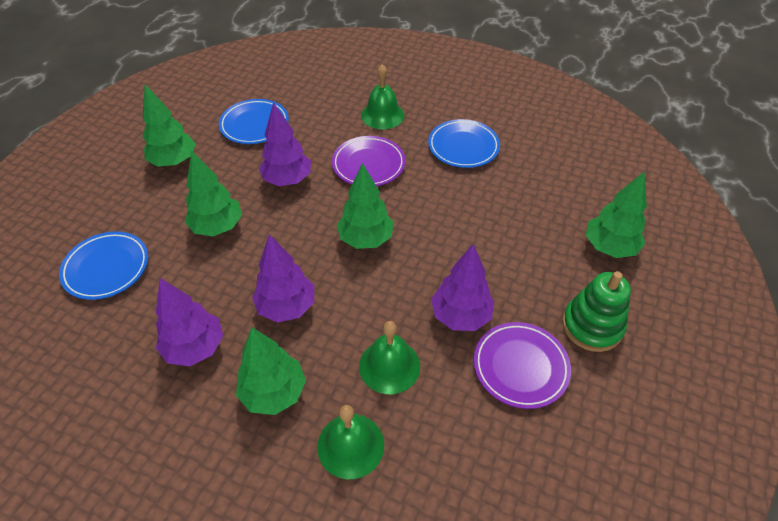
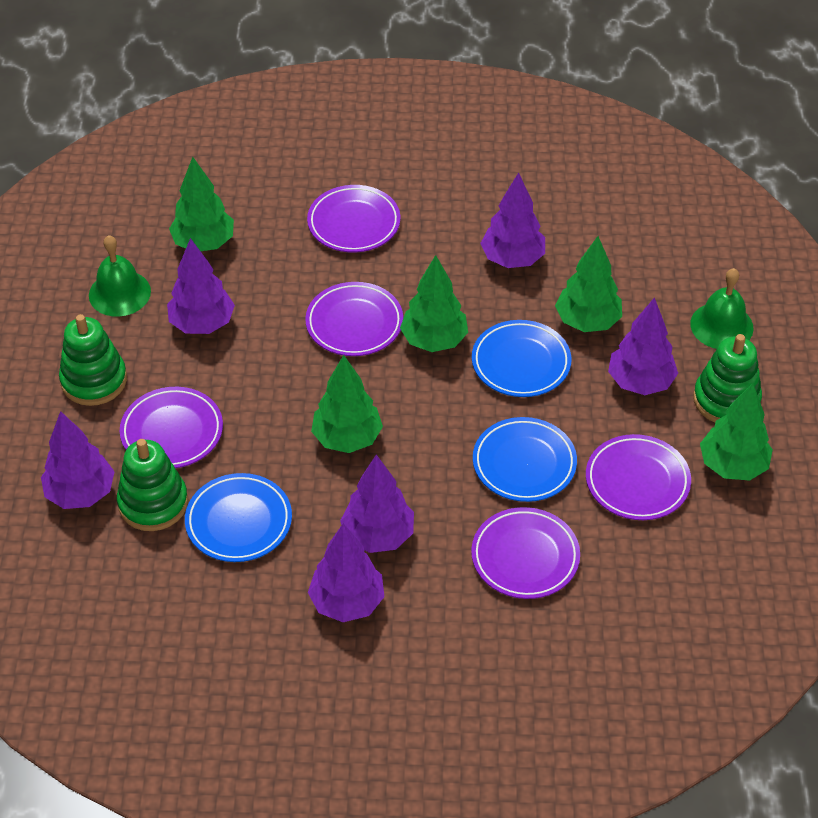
green bell: [317,405,384,479] [359,321,420,394] [361,64,404,129] = 3 -> [89,235,151,317] [690,268,754,349] = 2
green stacking toy: [562,271,631,352] = 1 -> [59,314,127,406] [117,439,188,531] [693,334,762,423] = 3
purple plate: [332,136,405,186] [474,322,571,409] = 2 -> [120,387,223,468] [305,282,403,356] [307,185,400,252] [471,507,580,599] [586,434,691,520] = 5
purple tree: [156,278,223,366] [252,234,314,322] [259,102,311,186] [431,244,494,331] = 4 -> [41,411,115,509] [167,238,235,334] [308,523,385,622] [340,454,414,553] [480,172,545,268] [608,297,678,395] = 6

